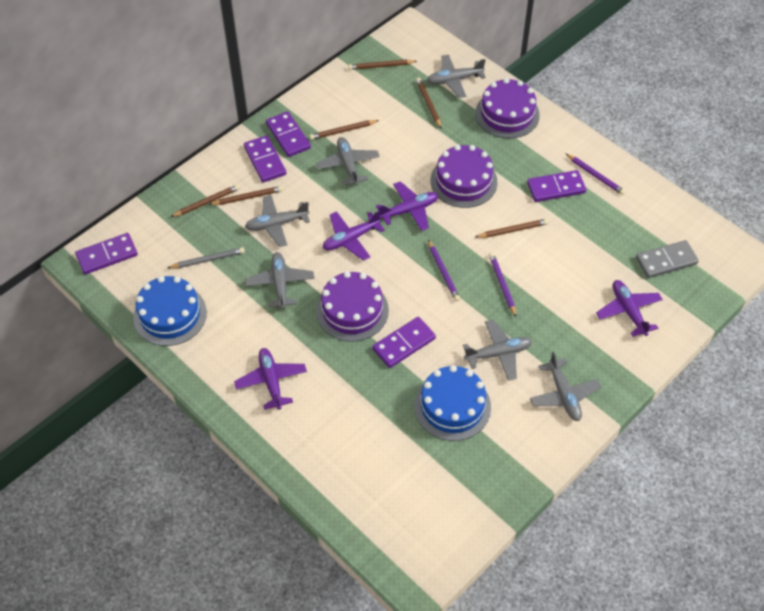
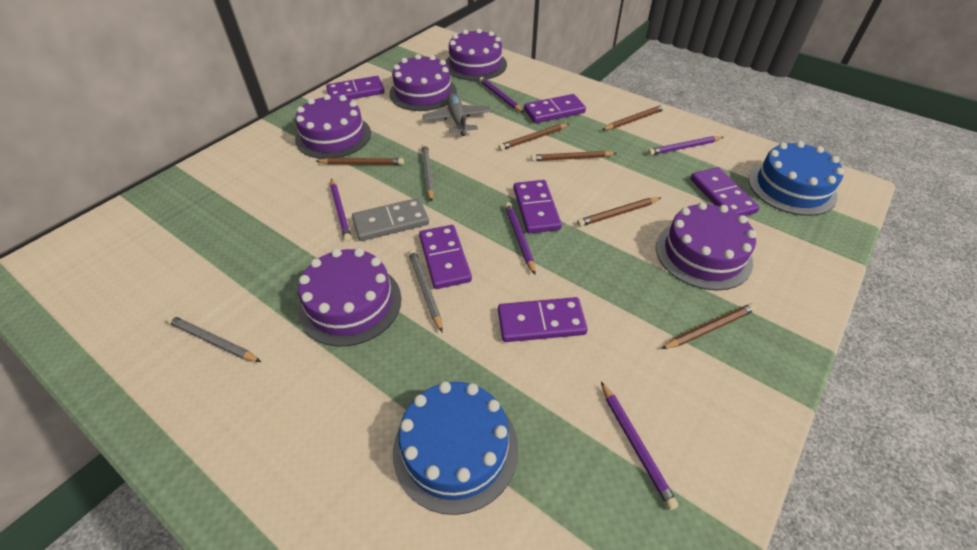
grey pencil: [167,247,245,268] = 1 -> [167,315,261,362] [409,249,443,332] [422,144,434,202] = 3
grey plane: [245,195,310,247] [245,252,314,309] [316,137,380,186] [427,54,486,98] [463,320,532,381] [530,351,601,421] = 6 -> [423,94,492,136] = 1
purple cake: [316,271,389,342] [430,145,498,208] [475,78,540,139] = 3 -> [295,94,371,159] [298,248,401,347] [389,54,457,111] [446,28,507,81] [656,202,756,290] = 5
purple domino: [75,233,138,274] [244,135,287,182] [266,111,311,157] [372,317,436,368] [527,170,586,202] = 5 -> [326,76,385,100] [419,225,472,289] [498,297,588,342] [513,180,562,233] [524,94,586,123] [690,167,760,216] = 6
purple pencil: [428,240,460,302] [489,252,516,317] [565,153,626,195] = 3 -> [330,179,352,242] [479,77,524,113] [505,202,536,275] [601,382,679,510] [648,136,723,155] = 5
purple plane: [234,348,307,410] [323,211,385,261] [376,181,438,231] [596,280,663,337] = 4 -> none = 0

